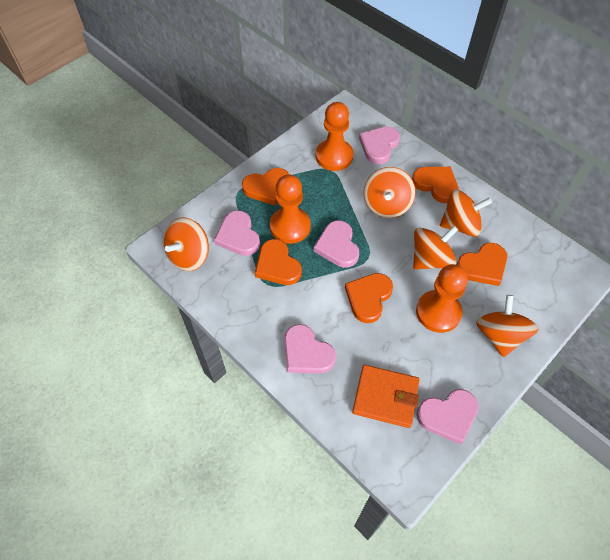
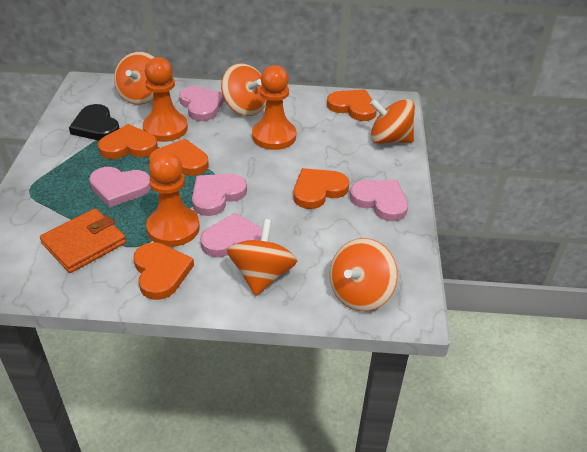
black heart: none = 0 -> [69,104,119,141] = 1

